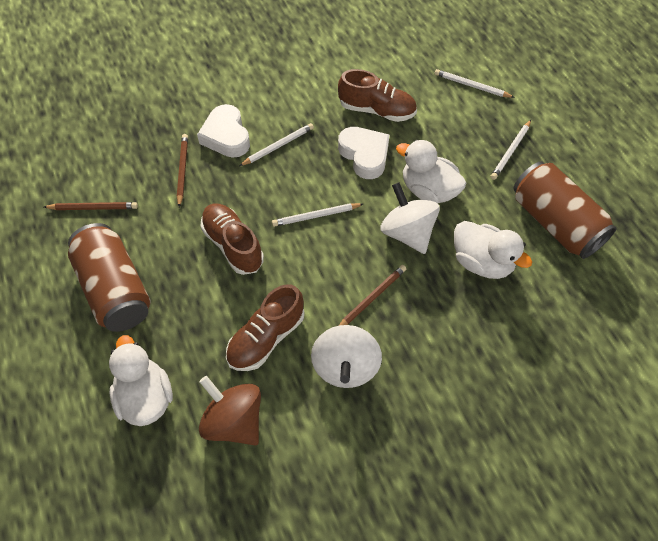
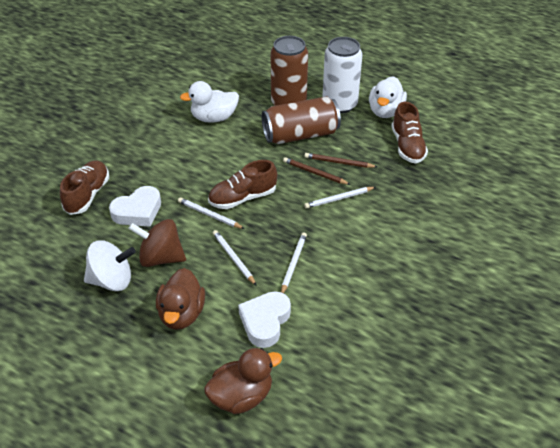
brown duck: none = 0 -> [156,268,205,330] [204,348,282,414] = 2
brown pencil: [44,202,138,210] [177,134,188,207] [339,265,406,326] = 3 -> [283,157,351,185] [305,153,377,168] = 2
white can: none = 0 -> [322,37,362,114] = 1
white duck: [109,335,173,426] [396,140,466,203] [454,221,532,279] = 3 -> [180,81,239,123] [369,76,407,118] = 2
white spinning top: [311,325,382,388] [380,182,440,254] = 2 -> [84,240,136,291] = 1

